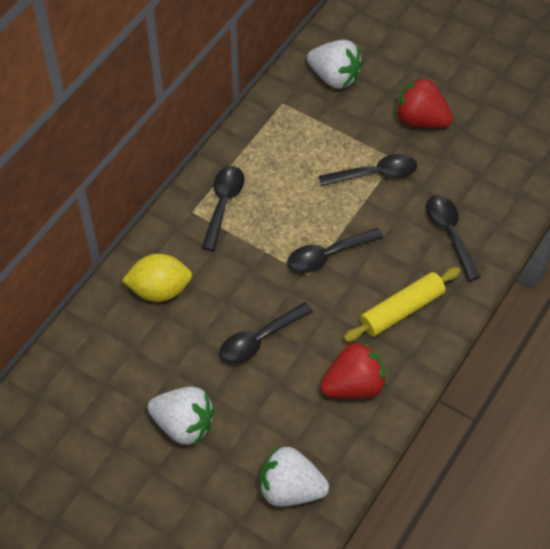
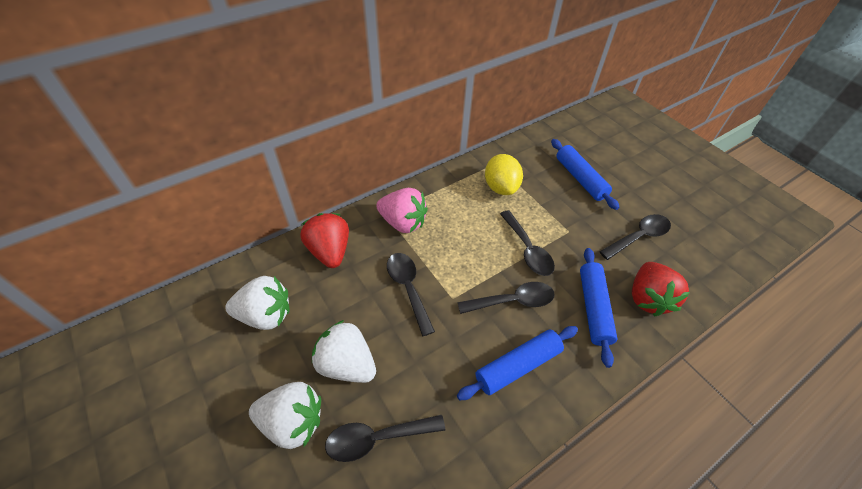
blue rolling pin: none = 0 -> [457,326,578,400] [551,139,620,210] [580,248,617,368] = 3
pink strawberry: none = 0 -> [376,188,428,233] = 1
yellow rolling pin: [344,267,461,342] = 1 -> none = 0

